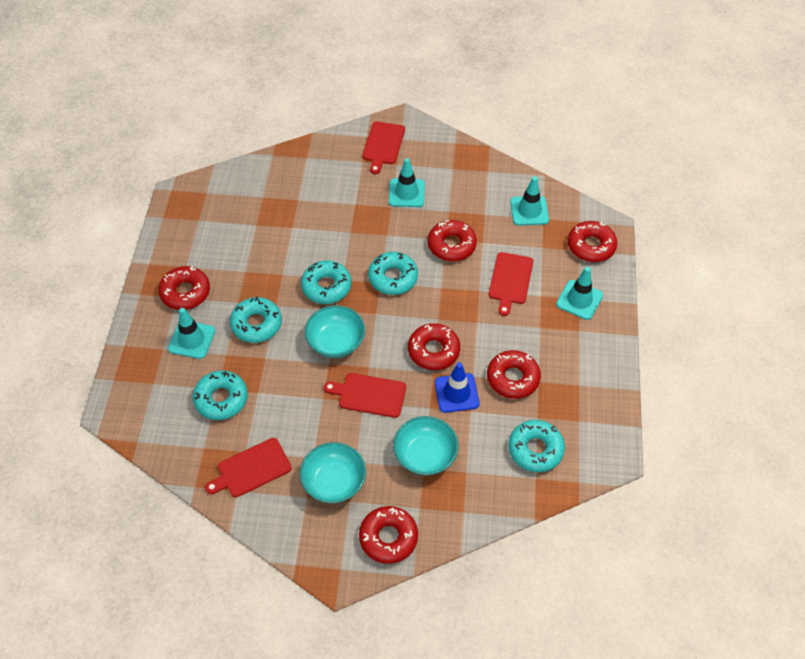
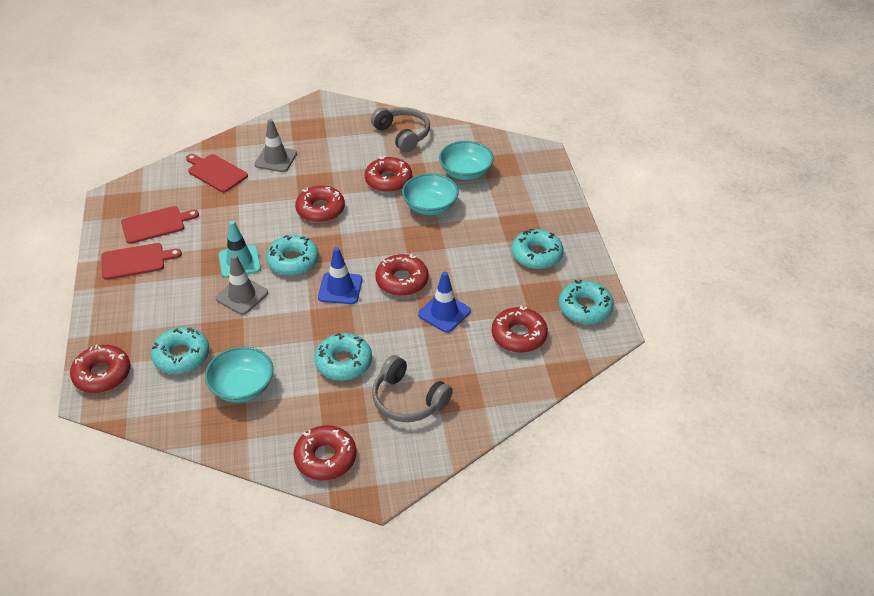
blue traffic cone: [435,362,479,413] = 1 -> [318,247,362,304] [418,272,471,333] = 2
grey headphones: none = 0 -> [371,107,430,152] [372,355,453,422] = 2
grey traffic cone: none = 0 -> [216,254,268,315] [254,119,297,172] = 2
red cutting board: [205,438,292,497] [324,373,406,418] [362,121,405,174] [489,252,533,316] = 4 -> [101,243,182,280] [121,206,199,244] [186,154,248,192] = 3
turquoise traffic cone: [168,308,215,359] [389,158,425,207] [510,176,549,226] [556,267,603,320] = 4 -> [219,221,261,278] = 1

